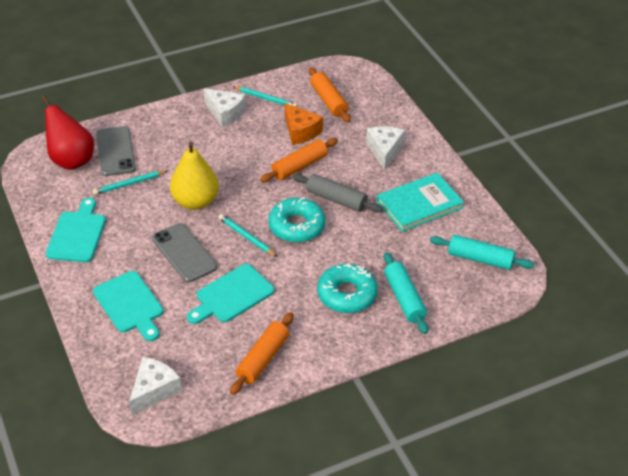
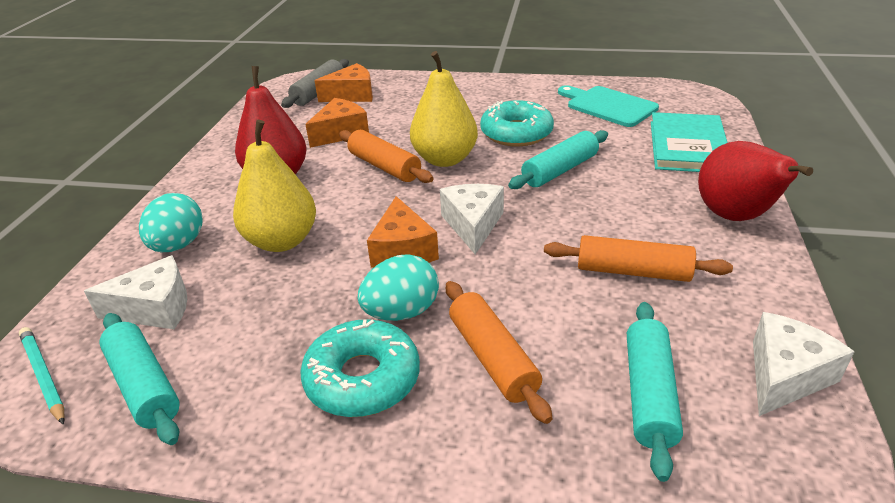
grey phone: [96,126,136,176] [152,223,217,282] = 2 -> none = 0
orange cheese: [285,103,323,145] = 1 -> [305,98,369,148] [314,63,373,102] [367,196,439,268] = 3
red pear: [41,95,94,170] = 1 -> [235,66,307,174] [698,141,813,221] = 2
turquoise cutting board: [46,198,106,262] [93,271,163,341] [187,264,274,324] = 3 -> [558,85,659,127] = 1
turquoise egg: none = 0 -> [139,193,203,252] [358,254,439,321] = 2
turquoise pencil: [93,170,168,195] [218,214,277,257] [233,86,298,107] = 3 -> [19,327,65,425] = 1
turquoise rolling pin: [384,252,428,334] [430,235,534,270] = 2 -> [99,313,180,445] [508,130,608,189] [627,302,683,482] = 3
yellow pear: [170,141,219,210] = 1 -> [233,120,316,252] [410,51,478,167] = 2

